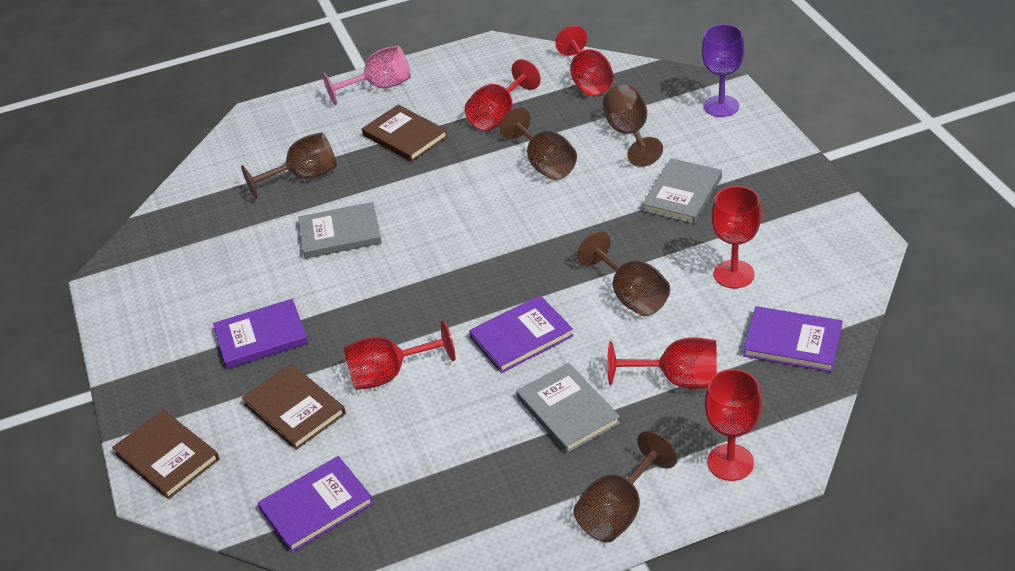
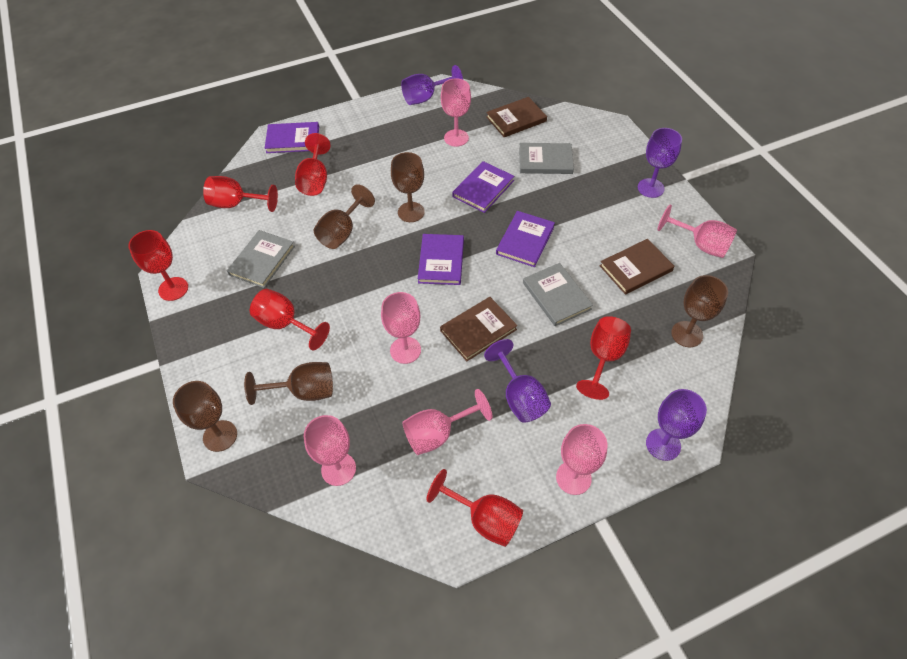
pink goblet: [323,45,411,105] = 1 -> [304,415,356,486] [381,292,421,364] [402,389,492,455] [441,78,471,147] [556,424,607,495] [657,204,737,258] = 6
purple goblet: [702,24,744,117] = 1 -> [401,65,463,105] [484,339,551,422] [638,128,682,198] [646,389,707,461] = 4

